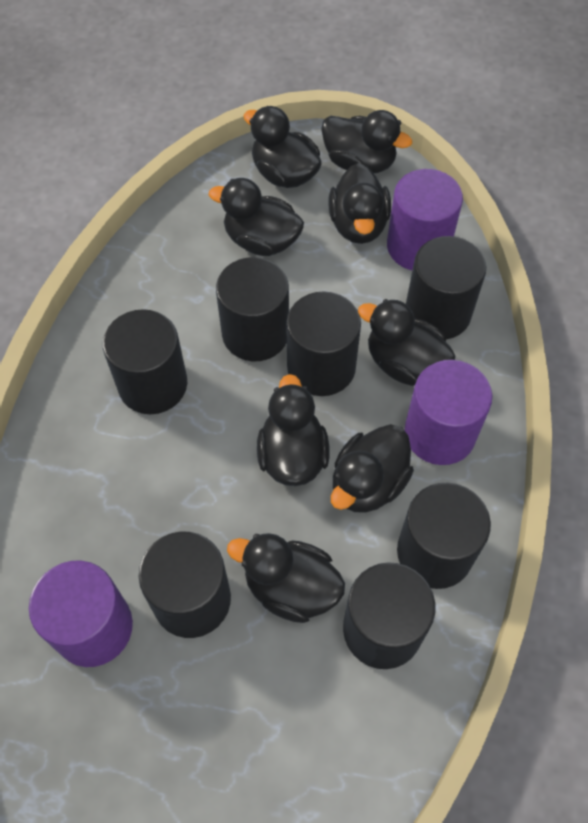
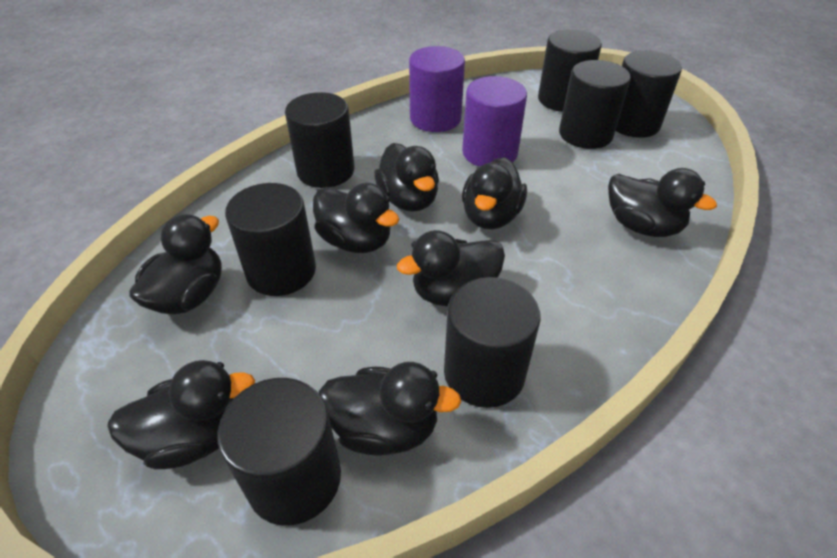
purple cylinder: [29,560,133,667] [387,169,463,270] [405,360,492,465] = 3 -> [409,46,465,132] [462,76,527,167] = 2

